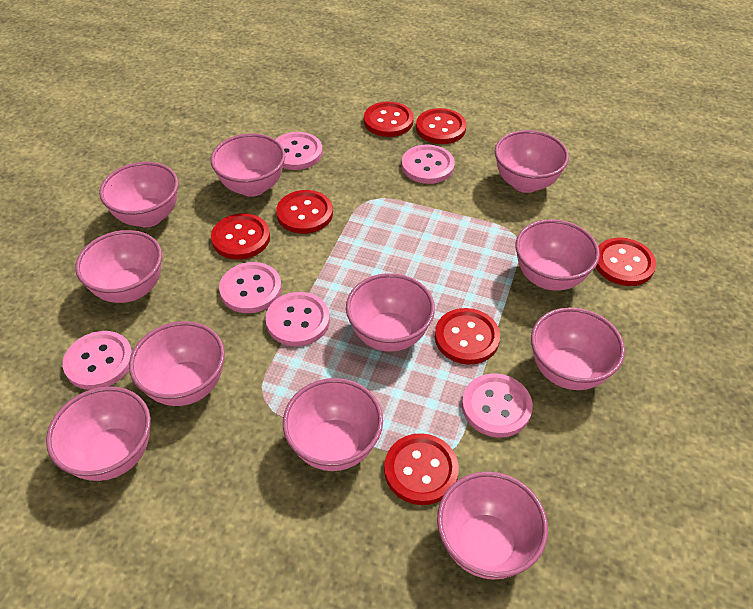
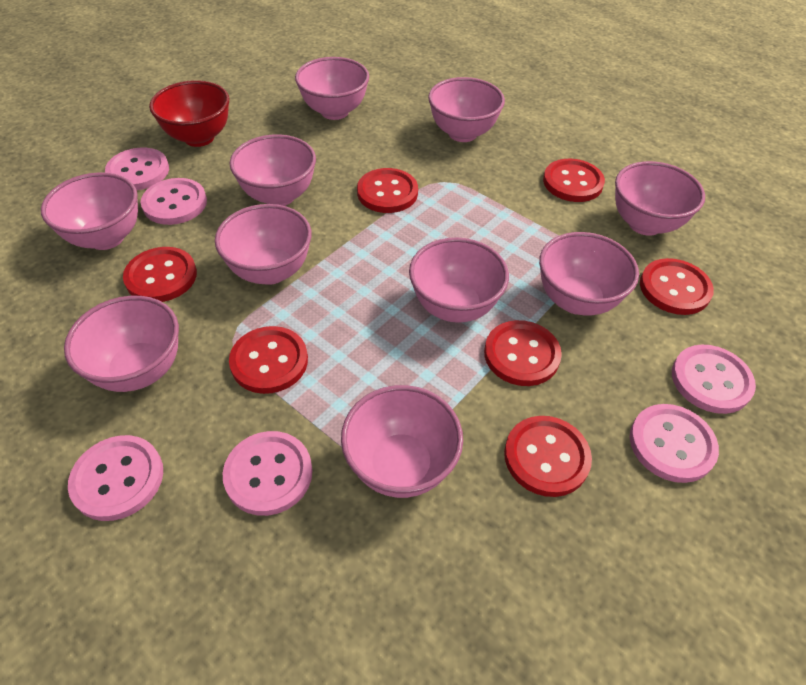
pink bowl: [46,386,151,481] [75,230,162,303] [99,162,178,227] [129,321,225,406] [211,133,285,197] [283,378,383,471] [346,273,435,352] [437,471,548,580] [495,130,569,193] [515,219,600,291] [531,307,625,390] = 11 -> [41,172,138,250] [64,296,179,392] [215,204,312,285] [230,134,316,206] [295,57,369,120] [341,385,463,498] [409,237,509,323] [428,77,505,142] [539,232,639,316] [615,161,705,236] = 10
red bowl: none = 0 -> [149,80,229,147] = 1

